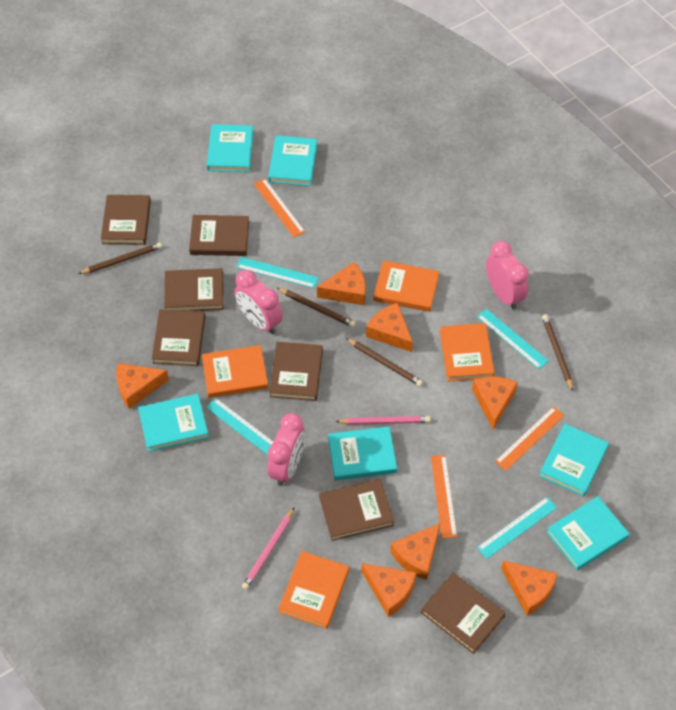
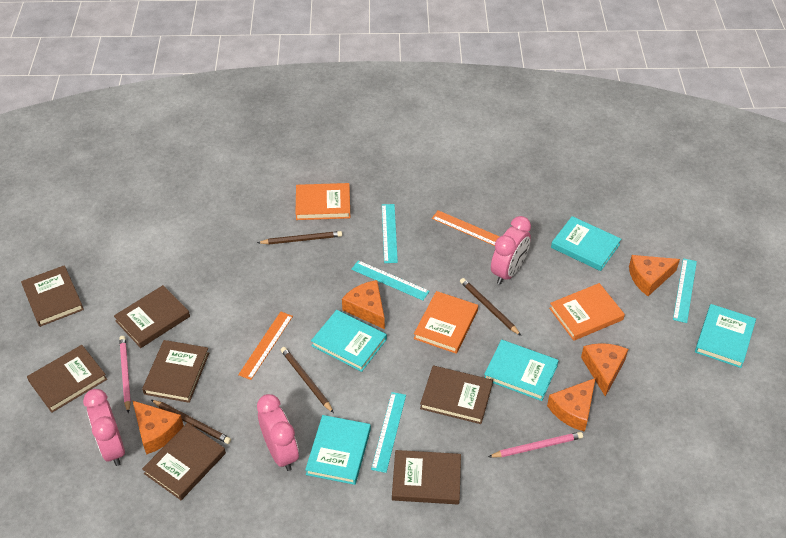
orange book: [202,345,268,398] [278,551,349,629] [373,260,439,312] [440,323,495,381] = 4 -> [295,183,350,220] [414,291,478,354] [549,283,625,341] = 3
orange cheese: [116,363,169,409] [317,262,366,305] [361,563,416,617] [366,303,413,352] [390,523,440,580] [472,376,518,430] [501,561,558,616] = 7 -> [132,400,184,455] [342,280,385,329] [547,378,595,432] [581,343,628,397] [629,255,680,296] = 5
orange ruler: [254,178,305,237] [431,455,457,539] [495,406,565,471] = 3 -> [238,312,293,380] [432,210,500,246] = 2
turquoise book: [138,394,209,452] [207,124,253,172] [268,136,317,186] [328,426,397,481] [539,423,609,497] [546,496,629,570] = 6 -> [305,415,371,485] [311,310,387,372] [484,339,559,401] [551,216,621,271] [695,304,756,368] = 5

